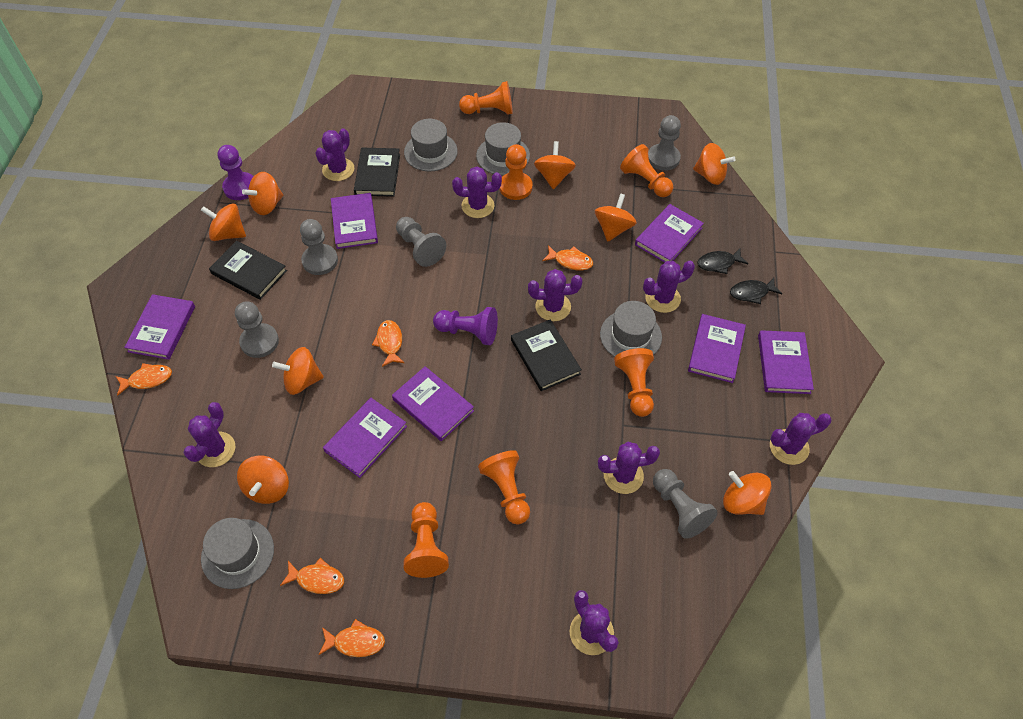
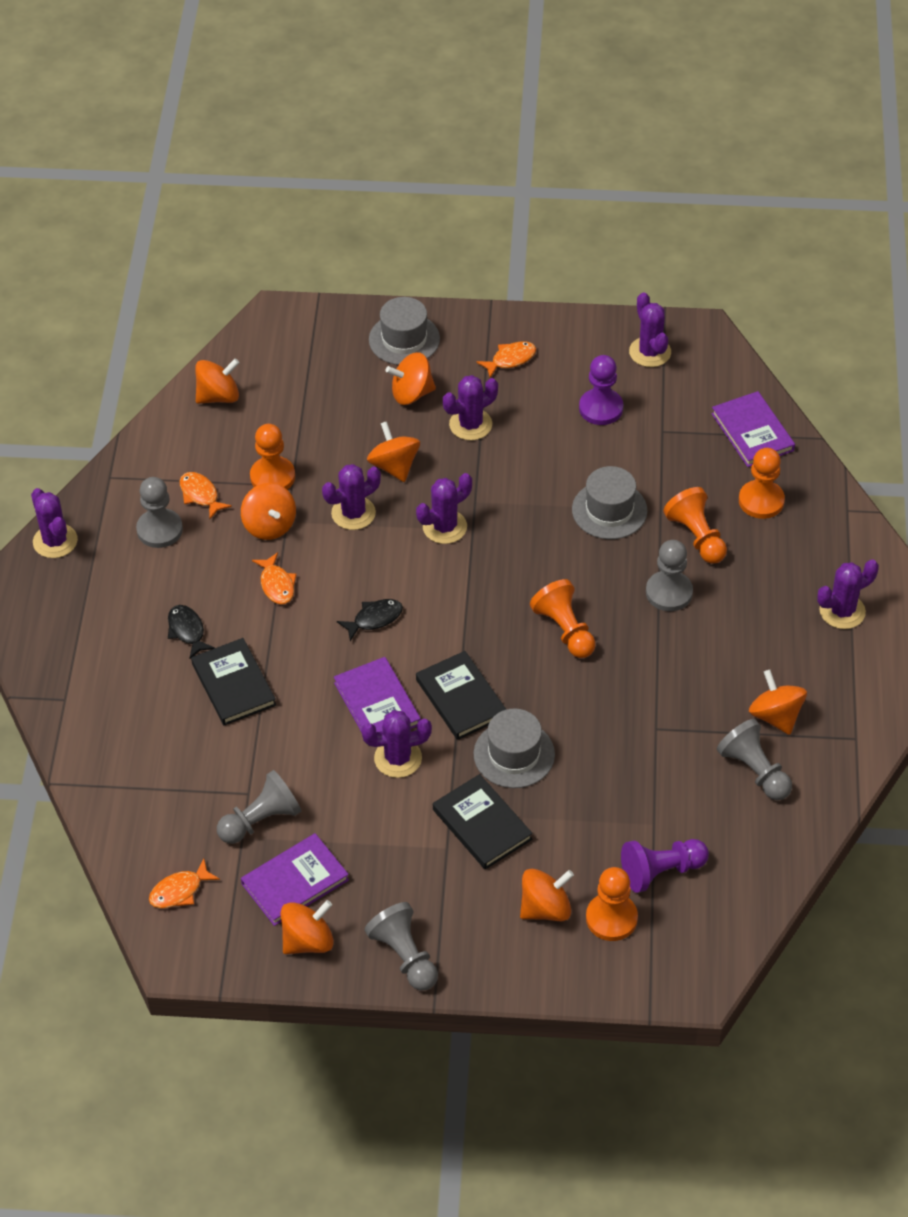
grey hat: [201,518,274,589] [404,119,458,171] [476,122,530,175] [600,301,662,357] = 4 -> [369,297,440,365] [474,708,555,788] [572,466,648,539] = 3
orange fish: [116,363,172,396] [280,558,344,594] [319,619,385,657] [372,320,404,367] [542,245,593,270] = 5 -> [149,859,220,908] [180,472,232,519] [252,552,297,605] [476,341,536,378] = 4
orange pawn: [403,502,449,578] [459,81,513,115] [478,450,530,525] [499,144,533,200] [614,348,654,417] [620,144,673,197] = 6 -> [250,424,295,490] [530,579,596,658] [586,867,638,941] [663,487,727,564] [739,448,785,519] = 5
orange spinning top: [201,203,246,241] [237,456,289,504] [242,172,283,215] [272,347,324,395] [534,141,576,189] [595,193,636,241] [693,143,736,185] [723,471,771,515] = 8 -> [195,359,239,404] [241,483,296,540] [280,900,334,954] [367,421,420,482] [386,352,436,405] [520,869,574,921] [749,670,807,735] = 7
purple book: [124,294,195,360] [323,398,407,478] [331,193,378,249] [392,366,474,441] [635,204,704,263] [688,314,746,383] [758,330,814,394] = 7 -> [241,833,349,926] [334,657,421,733] [711,391,795,467] = 3
purple cactus: [183,402,235,467] [315,128,354,181] [452,167,502,218] [528,269,582,321] [570,590,619,655] [598,442,660,494] [643,261,695,313] [770,413,832,465] = 8 -> [31,488,78,558] [322,464,381,530] [361,710,432,778] [416,473,472,544] [443,375,498,440] [629,292,671,367] [817,560,879,629] = 7

